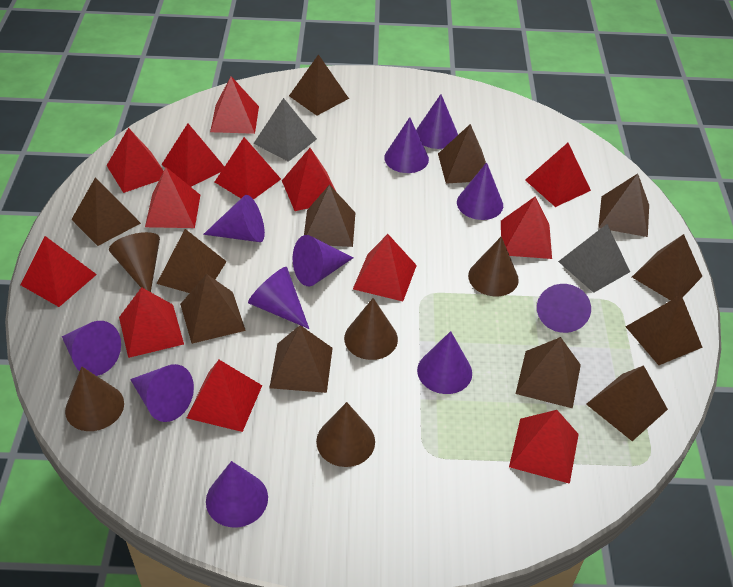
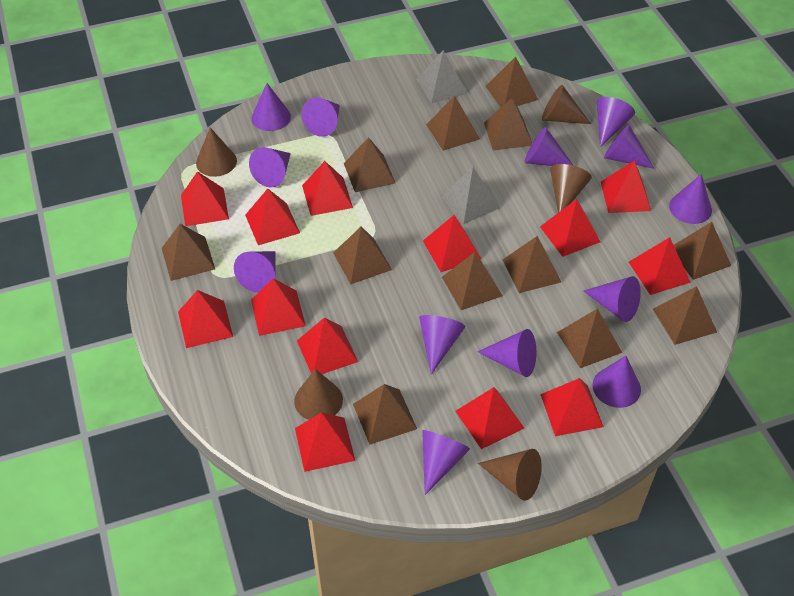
purple cone: [62,321,121,376] [130,364,194,422] [203,195,265,242] [206,461,268,527] [248,267,309,329] [293,235,354,286] [384,117,429,173] [416,94,458,149] [417,331,472,394] [457,162,503,220] [537,284,591,333] = 11 -> [234,251,276,293] [249,147,291,187] [252,83,291,131] [301,97,340,137] [419,315,465,374] [422,430,470,495] [477,329,536,377] [525,127,574,166] [584,276,641,322] [593,356,641,408] [597,97,635,147] [604,125,655,169] [669,174,712,224] = 13

